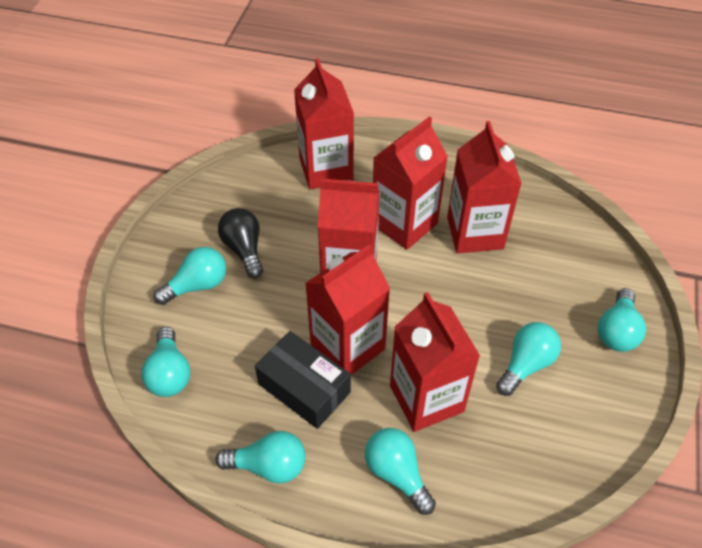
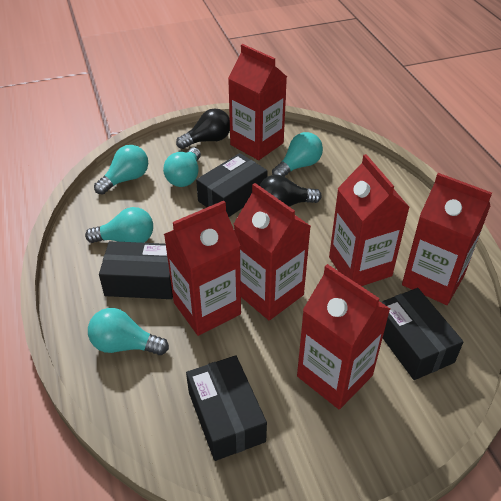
black box: [255,331,351,429] = 1 -> [99,241,173,299] [186,355,267,461] [196,153,267,217] [381,288,464,380] = 4
black light bulb: [218,208,263,278] = 1 -> [176,108,230,149] [259,175,321,207] = 2
turquoise light bulb: [141,327,190,397] [153,247,226,305] [215,431,306,483] [365,428,436,515] [496,322,561,396] [598,288,646,352] = 6 -> [85,207,153,243] [88,308,169,355] [94,145,148,195] [163,147,201,187] [272,132,323,177] = 5

